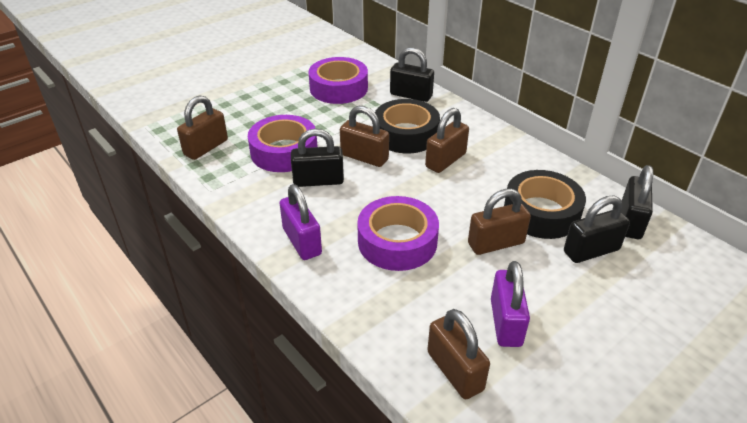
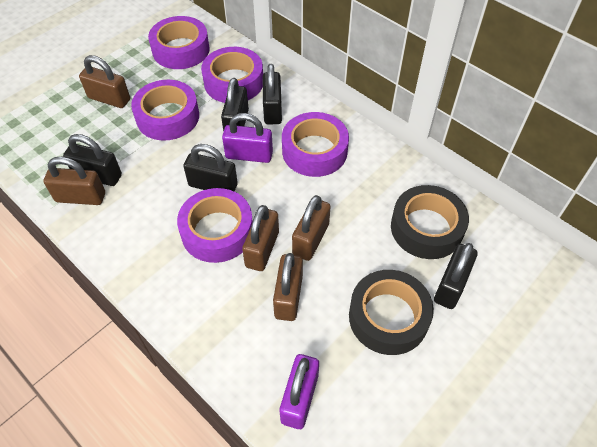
black padlock: [291,129,344,187] [390,47,434,102] [564,196,630,263] [621,165,653,239] = 4 -> [63,134,122,186] [183,144,238,191] [221,78,249,132] [263,64,282,125] [434,243,478,309] = 5
purple tape: [248,115,317,172] [309,57,368,104] [357,196,439,271] = 3 -> [131,80,199,140] [148,16,210,69] [177,188,253,263] [201,47,263,103] [282,112,349,177] = 5

